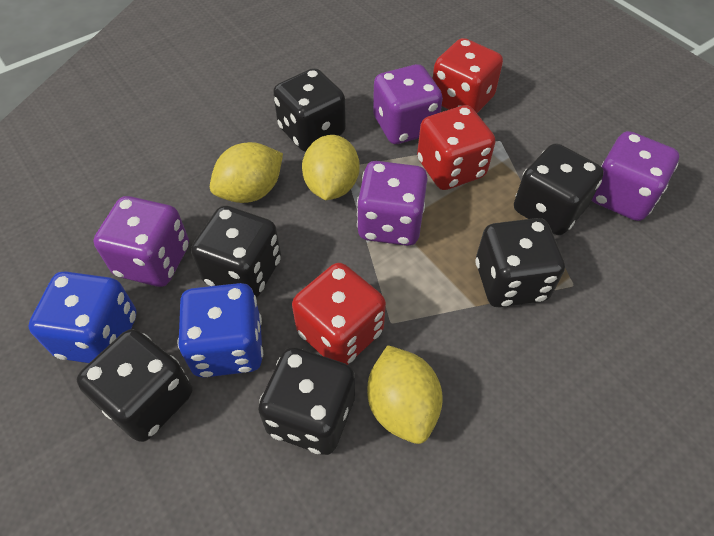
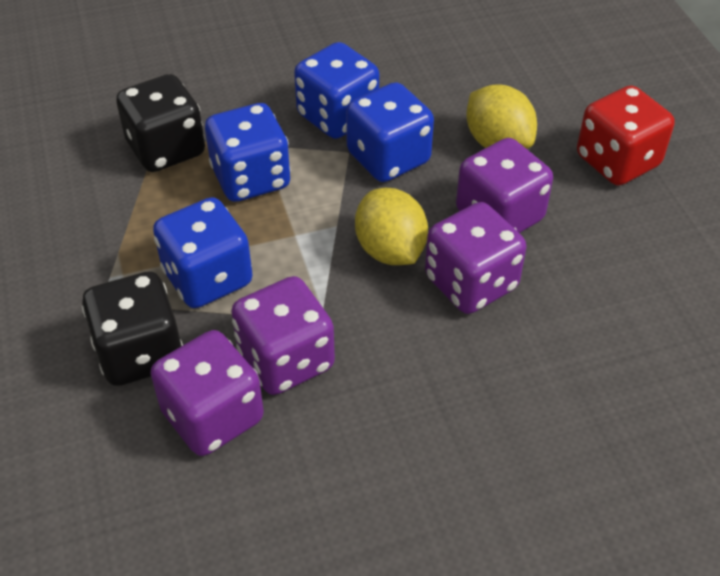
black dice: [77,329,192,442] [191,206,281,298] [258,347,355,455] [273,68,346,152] [475,218,565,308] [514,143,604,235] = 6 -> [82,271,183,386] [116,74,205,172] = 2
blue dice: [28,271,137,363] [177,283,263,377] = 2 -> [153,197,253,308] [205,103,291,202] [294,42,379,139] [346,82,434,182] = 4
red dice: [292,263,386,365] [417,105,495,190] [433,38,503,113] = 3 -> [577,85,675,185] = 1
yellow lemon: [210,142,283,203] [302,135,360,200] [367,345,443,444] = 3 -> [355,188,428,265] [466,84,537,149] = 2

